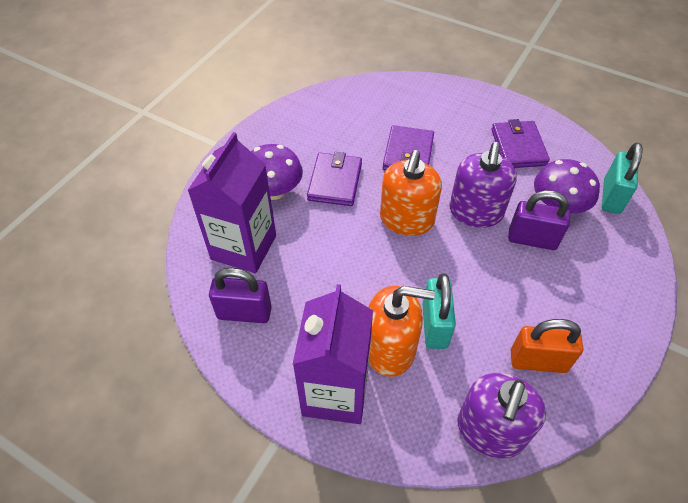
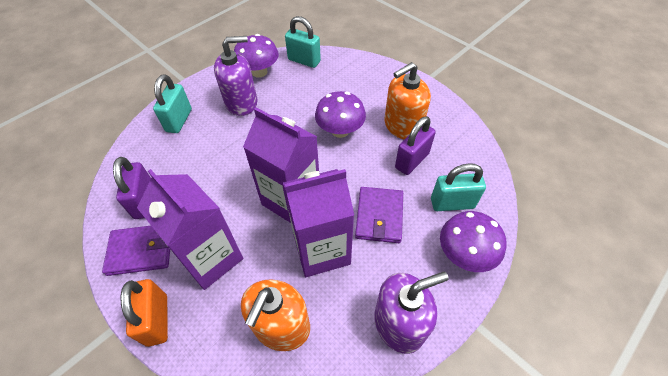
purple carton: [187,132,276,273] [293,284,373,424] = 2 -> [137,169,243,290] [243,107,319,223] [283,169,354,277] = 3
purple mushroom: [251,144,303,200] [534,159,600,213] = 2 -> [234,34,279,78] [315,91,366,138] [440,211,506,272] = 3
purple wallet: [307,152,362,206] [383,125,434,170] [491,119,550,168] = 3 -> [102,226,170,276] [355,187,403,243] = 2
turquoise padlock: [422,274,456,349] [602,143,643,214] = 2 -> [153,74,192,133] [285,16,321,68] [431,163,486,211] = 3

